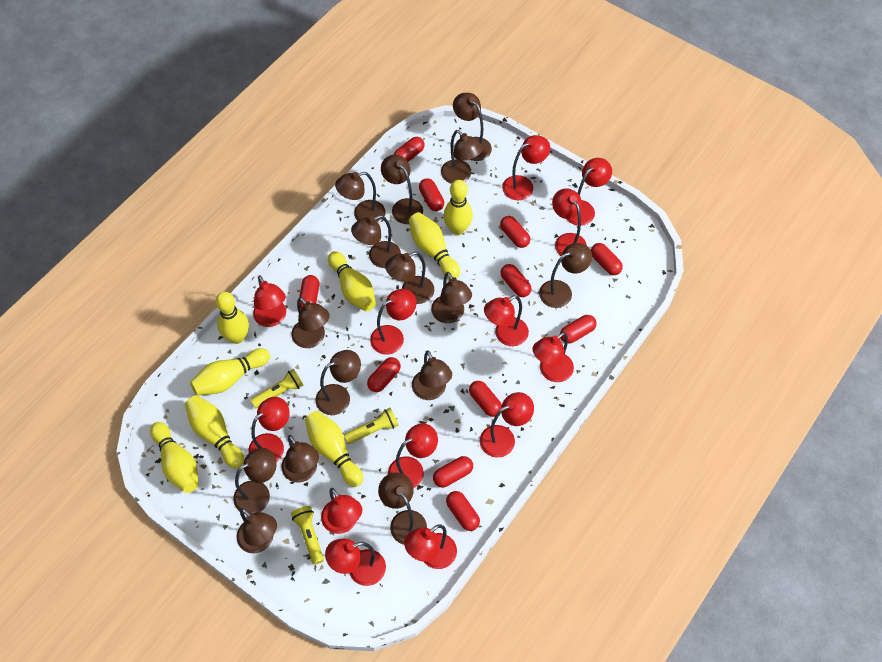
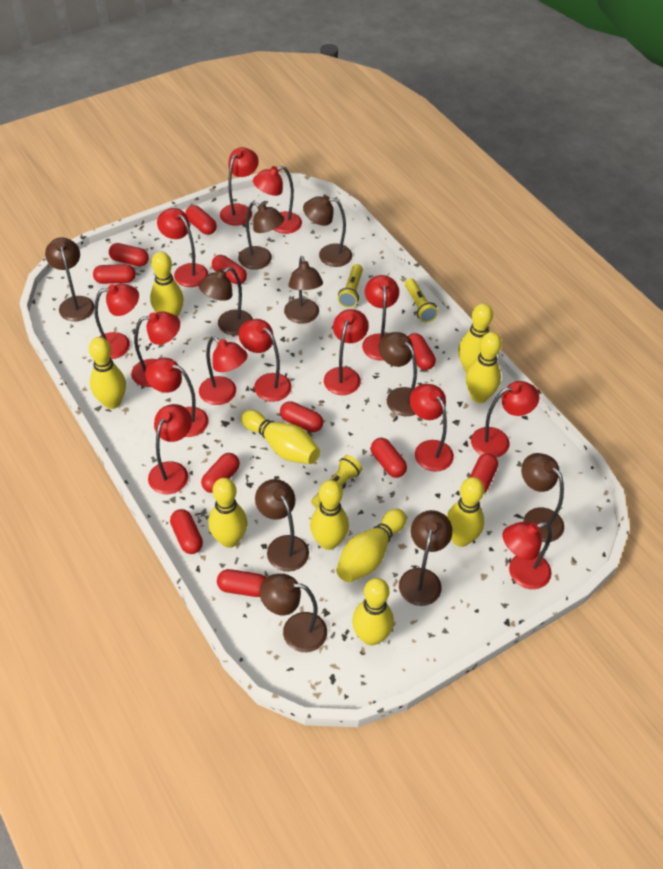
brown lamp: [233,448,277,513] [237,508,277,553] [281,435,319,483] [291,297,330,348] [315,350,361,415] [335,172,385,223] [351,215,401,268] [378,473,427,545] [381,155,423,224] [385,252,434,304] [412,350,452,400] [431,272,472,323] [441,130,483,184] [453,93,492,161] [539,243,592,308] = 15 -> [45,237,95,321] [199,267,253,335] [238,202,284,270] [255,479,309,572] [259,574,327,652] [284,256,323,324] [303,195,352,267] [378,332,417,416] [399,510,453,606] [521,453,564,542] = 10
red lamp: [248,397,290,462] [253,275,286,327] [321,488,362,534] [325,538,386,586] [370,289,416,355] [388,423,438,488] [404,524,457,569] [480,392,534,458] [484,295,529,346] [502,135,550,201] [532,332,574,382] [552,188,587,256] [566,158,612,226] = 13 -> [94,284,139,359] [132,311,180,387] [145,358,209,437] [148,404,192,494] [157,208,208,287] [199,336,248,405] [220,147,259,226] [239,319,292,402] [253,166,302,234] [324,309,369,395] [362,275,399,361] [410,384,454,472] [471,381,539,458] [503,522,552,589] = 14
yellow bowling pin: [150,422,198,493] [185,395,244,468] [190,348,270,395] [215,292,249,344] [305,411,363,487] [328,251,376,311] [409,212,460,279] [443,180,473,235] = 8 -> [89,337,126,409] [150,251,184,317] [208,478,247,548] [241,410,320,464] [310,480,349,550] [336,509,406,582] [352,578,394,645] [446,477,484,547] [458,303,493,373] [466,332,502,403] = 10

